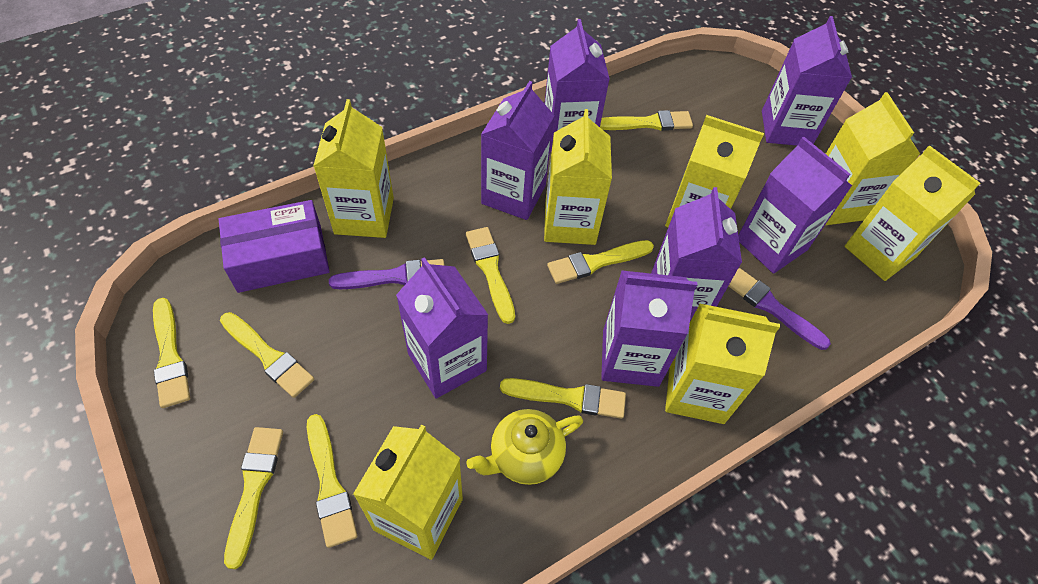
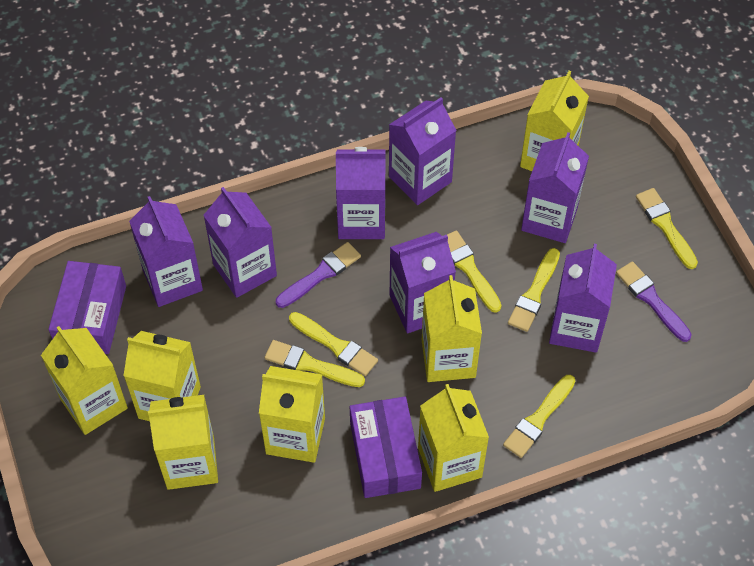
purple box: [219,200,330,293] = 1 -> [48,261,126,354] [350,396,422,498] = 2
yellow brush: [153,298,190,408] [220,312,314,398] [224,427,283,569] [307,414,358,548] [466,227,515,324] [500,378,626,419] [547,240,654,284] [600,110,693,131] = 8 -> [265,340,365,387] [289,312,378,376] [447,230,502,313] [503,375,575,458] [508,248,560,332] [636,188,698,269] = 6
yellow teapot: [467,409,583,485] = 1 -> none = 0

